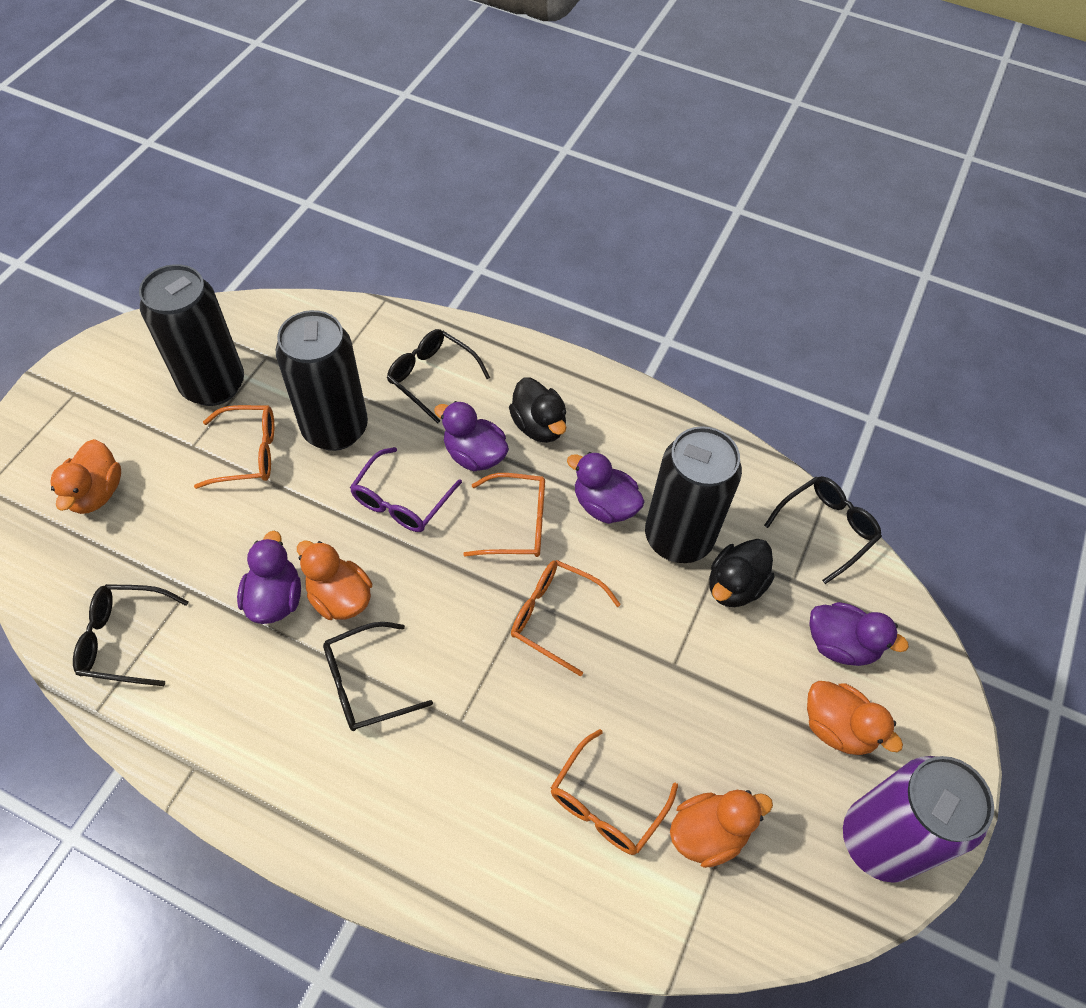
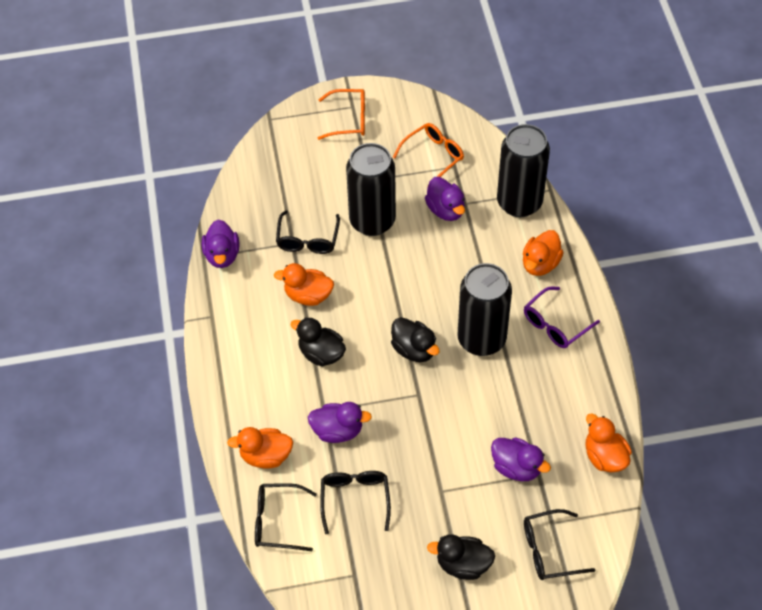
black duck: [509,377,566,443] [709,539,774,607] = 2 -> [290,317,346,366] [391,317,440,362] [427,534,495,580] = 3
orange glasses: [194,405,274,489] [463,473,545,557] [511,560,621,676] [551,729,678,855] = 4 -> [317,89,365,140] [393,123,464,177] = 2
purple can: [843,756,994,883] = 1 -> none = 0

